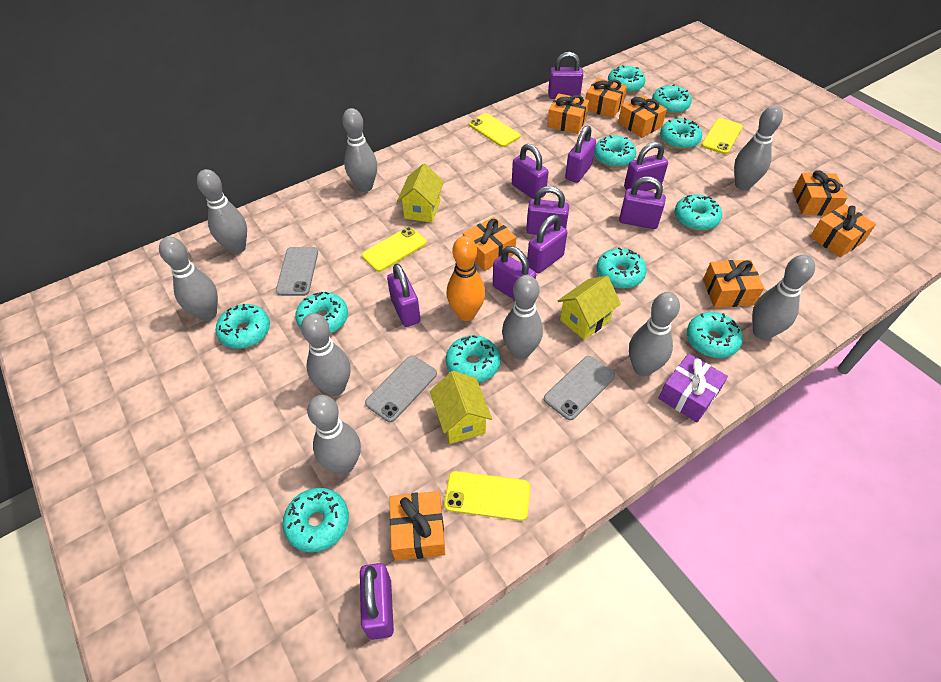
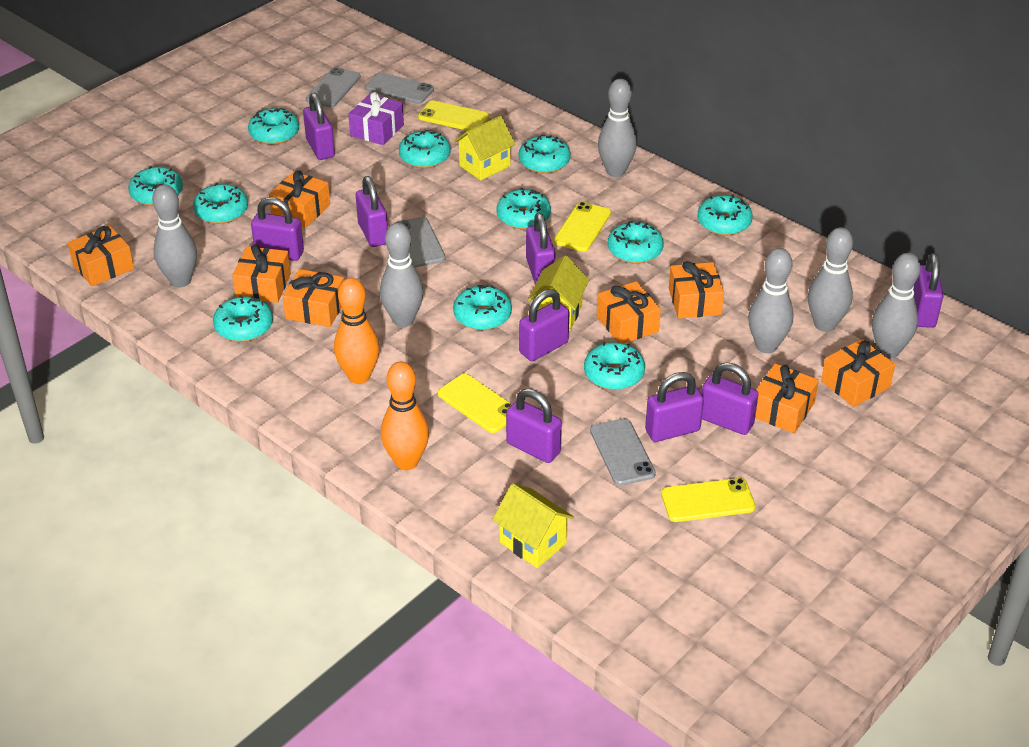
grey bowling pin: [159,237,218,321] [197,169,247,254] [301,313,350,396] [307,395,361,474] [342,108,377,192] [502,275,543,359] [629,292,680,376] [734,105,783,190] [752,255,815,340] = 9 -> [152,184,197,287] [380,223,424,327] [598,79,637,177] [748,248,794,353] [808,227,853,332] [872,253,921,358] = 6
grey phone: [276,247,318,296] [365,356,437,422] [544,356,615,420] = 3 -> [306,67,361,108] [365,72,434,104] [393,217,446,267] [590,418,656,486] = 4
orange bowling pin: [446,236,485,321] = 1 -> [334,278,380,384] [381,362,429,470] = 2
purple padlock: [360,563,394,640] [387,264,420,327] [493,246,536,300] [512,144,549,199] [526,186,569,235] [527,215,567,274] [548,52,583,99] [565,126,596,183] [619,177,666,229] [624,142,668,191] = 10 -> [251,197,304,261] [303,93,335,160] [356,176,388,247] [506,388,562,463] [519,289,569,361] [526,213,556,284] [645,372,704,442] [702,362,759,435] [913,253,943,328] = 9

